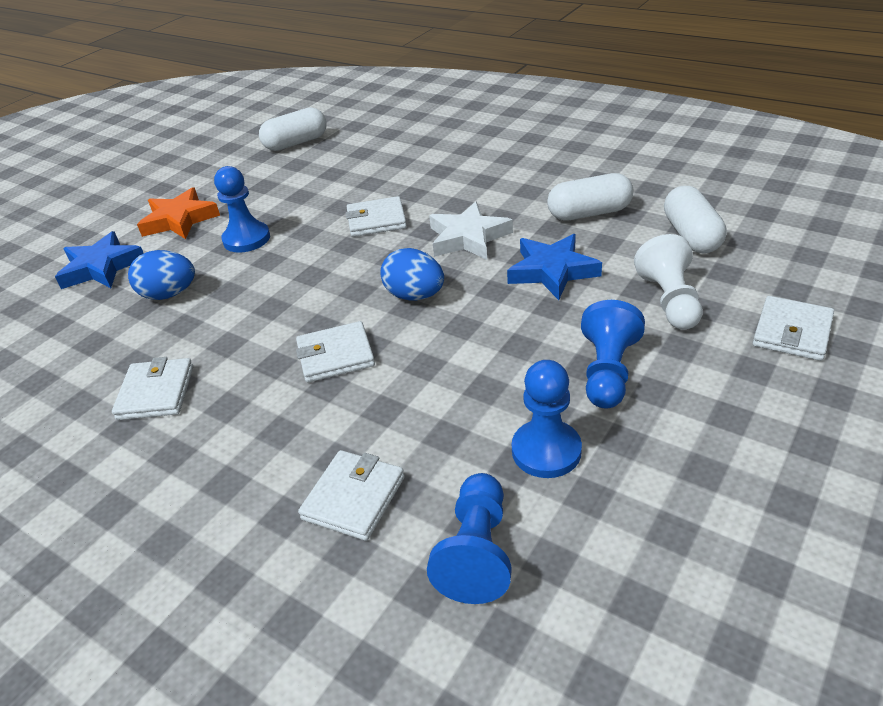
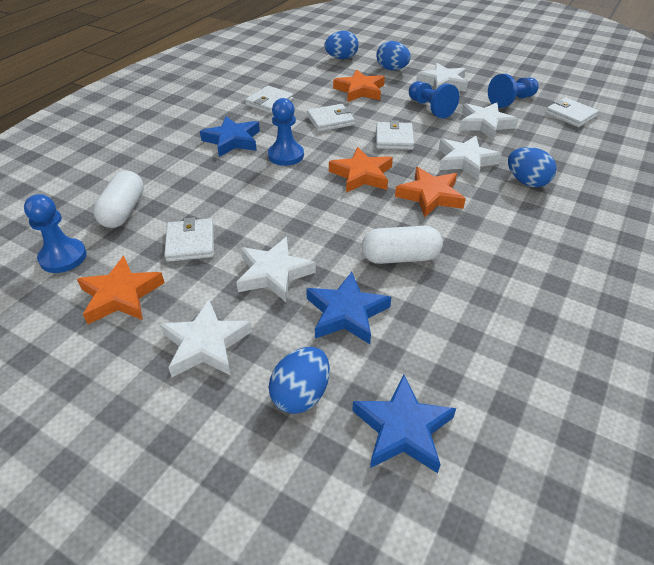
blue egg: [128,250,195,300] [380,248,444,300] = 2 -> [268,347,330,414] [324,31,359,59] [376,41,411,70] [508,147,557,187] = 4
blue star: [55,231,144,289] [507,234,602,300] = 2 -> [200,116,260,157] [306,272,391,344] [352,374,456,473] = 3
orange star: [137,187,220,239] = 1 -> [77,256,165,324] [329,147,393,193] [333,69,385,102] [395,167,466,218] = 4
white capsule: [259,107,327,151] [547,173,633,221] [664,186,727,253] = 3 -> [93,171,144,228] [362,226,443,264] = 2
white pawn: [634,234,703,330] = 1 -> none = 0
white star: [429,202,513,260] = 1 -> [160,300,252,377] [236,237,316,302] [416,63,468,92] [439,136,502,180] [459,103,518,140] = 5

